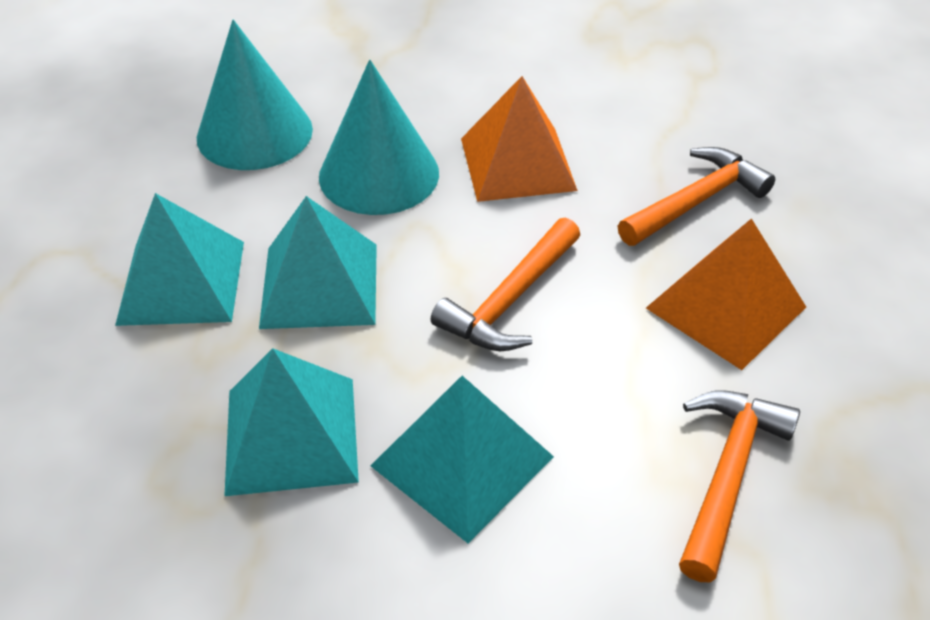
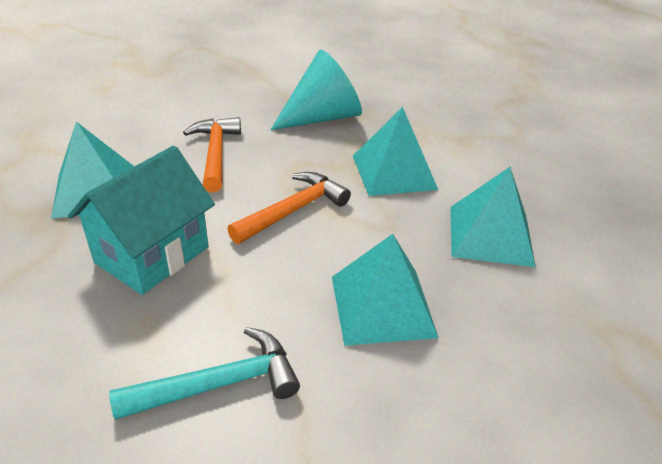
orange hammer: [431,218,580,351] [618,147,775,246] [679,390,800,582] = 3 -> [183,117,241,192] [227,172,351,244] = 2
orange pyramid: [461,76,578,202] [646,218,806,370] = 2 -> none = 0
turquoise cone: [197,20,313,170] [319,59,439,215] = 2 -> [270,50,362,130] = 1
turquoise hammer: none = 0 -> [109,327,300,420] = 1
turquoise house: none = 0 -> [68,146,215,295] = 1

